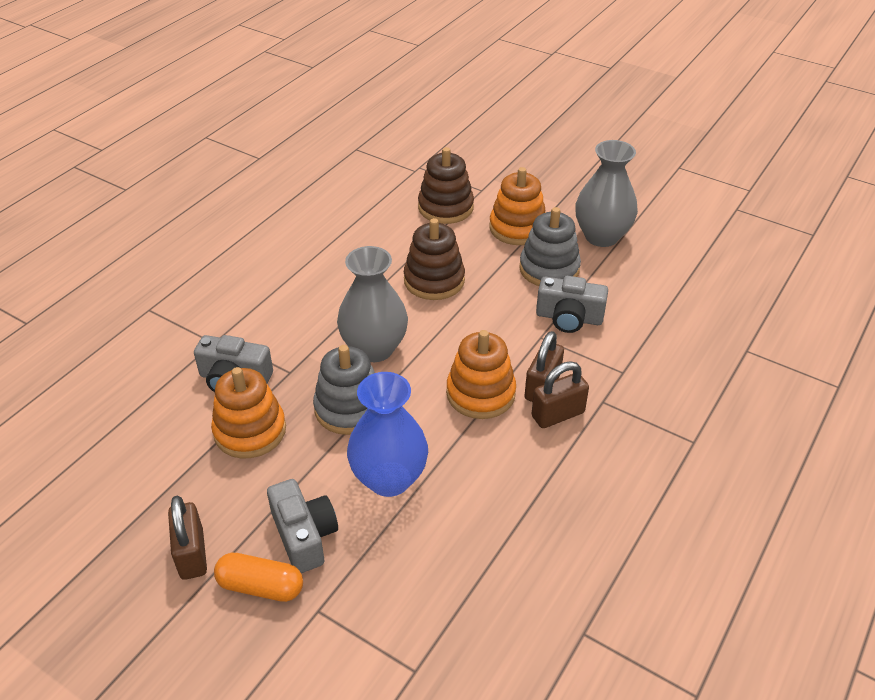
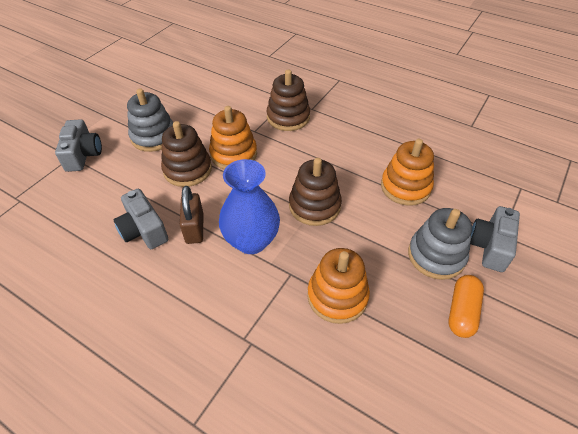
brown padlock: [168,496,207,580] [524,331,564,402] [531,361,589,428] = 3 -> [180,186,203,244] = 1
brown stacking toy: [404,218,465,300] [418,147,474,224] = 2 -> [161,121,212,187] [267,70,310,131] [289,158,342,226] = 3
grey vase: [337,246,408,362] [575,140,638,247] = 2 -> none = 0

